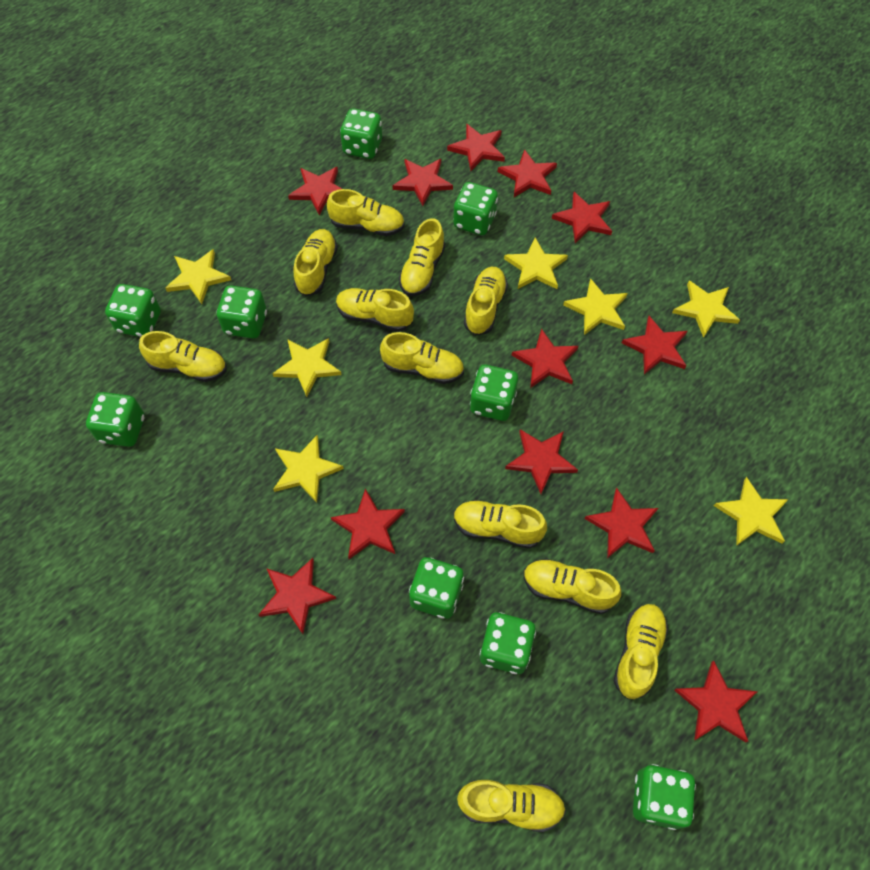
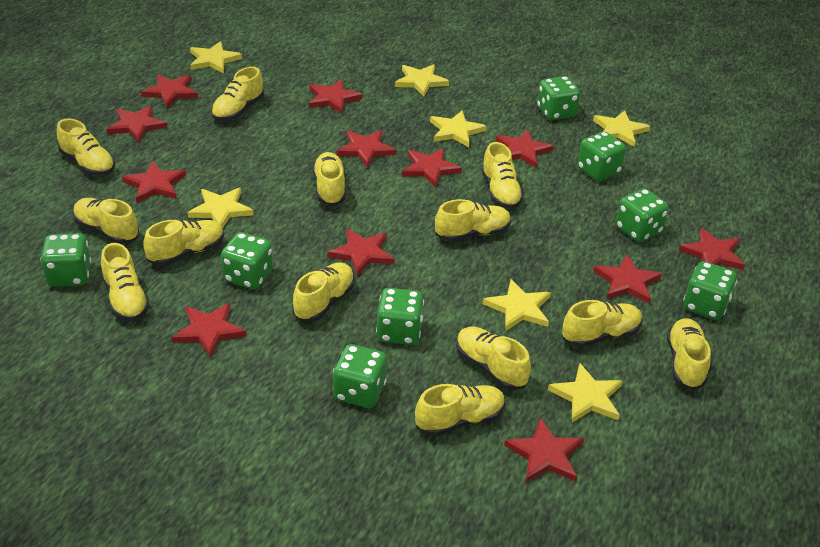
green dice: [86,392,145,447] [105,284,161,337] [216,285,267,339] [340,109,382,159] [409,557,464,619] [453,182,498,235] [470,365,518,421] [479,612,536,674] [633,764,696,830] = 9 -> [40,233,91,287] [221,232,273,289] [333,344,387,408] [376,288,424,345] [537,76,580,120] [577,131,626,181] [616,188,669,242] [683,261,737,320] = 8
yellow shoe: [139,331,226,382] [293,229,338,296] [327,189,405,236] [336,288,414,332] [380,332,464,384] [399,218,445,296] [453,500,547,549] [457,780,566,832] [464,267,508,336] [523,559,621,614] [614,604,668,699] = 11 -> [57,119,115,176] [73,198,139,244] [101,243,149,321] [143,220,224,265] [211,67,264,121] [292,262,355,322] [313,152,346,206] [415,384,505,436] [435,199,511,242] [456,327,531,390] [481,142,524,209] [562,300,643,347] [667,318,711,390] = 13

